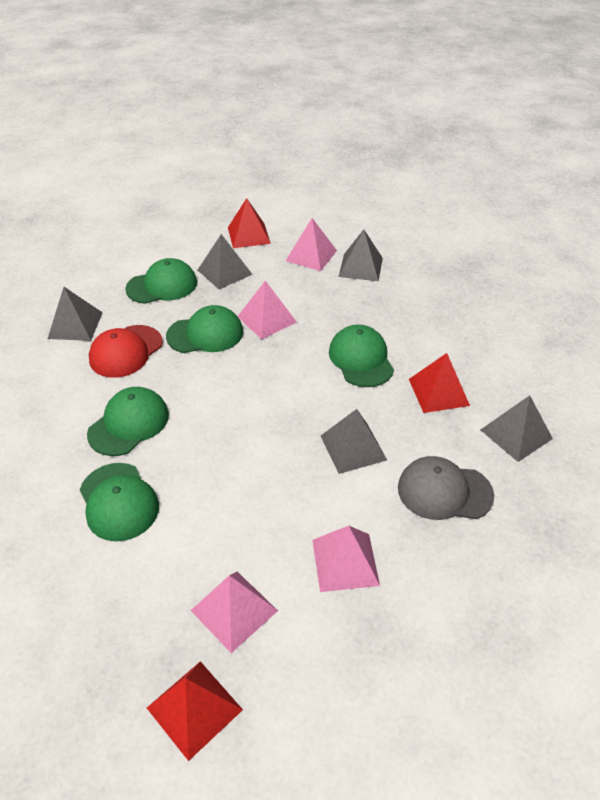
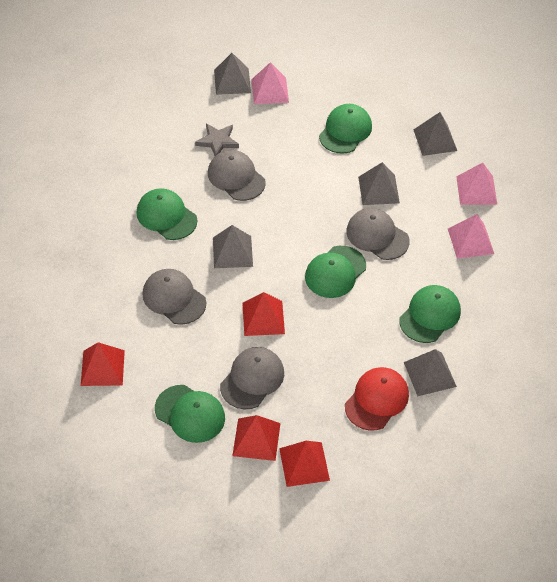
grey cap: [398,456,494,520] = 1 -> [142,269,206,325] [208,150,266,201] [220,347,284,409] [346,208,410,260] = 4
grey star: none = 0 -> [195,123,239,156] = 1
pink pyramid: [190,572,278,653] [238,281,297,339] [286,218,337,271] [312,526,380,592] = 4 -> [251,62,289,104] [448,214,494,259] [456,163,497,205] = 3
red pyramid: [147,661,243,761] [228,198,271,248] [409,353,470,413] = 3 -> [81,342,125,386] [232,415,281,461] [242,292,285,336] [279,441,330,487] = 4

